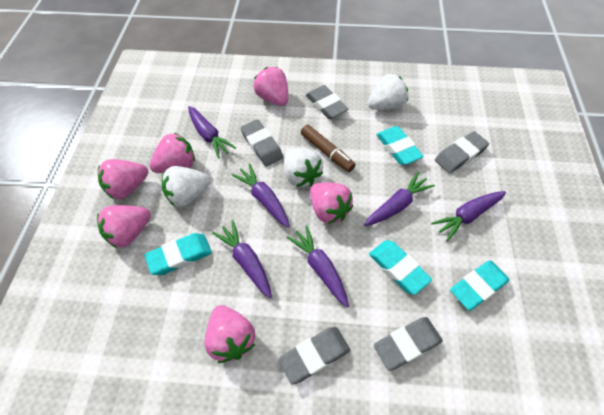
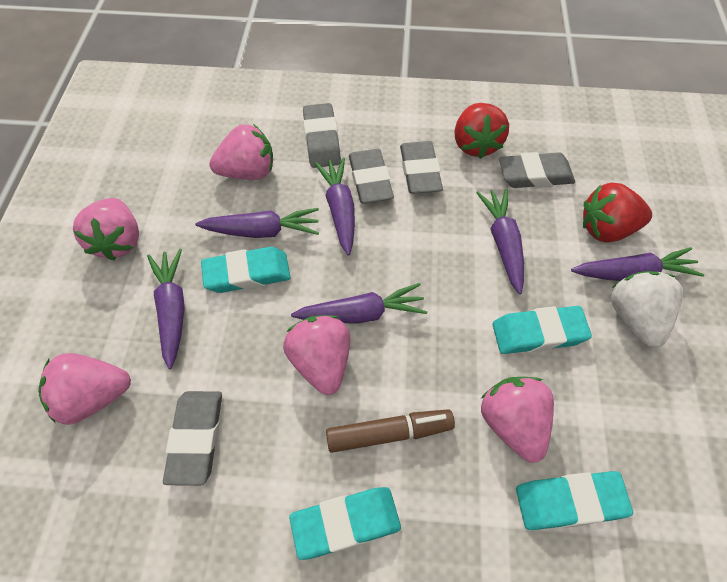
pink strawberry: [97,205,151,248] [98,159,148,199] [150,133,195,173] [205,305,255,363] [254,67,288,106] [310,182,353,224] = 6 -> [38,353,131,425] [73,198,139,260] [209,124,273,180] [283,315,350,395] [481,377,554,463] = 5
red strawberry: none = 0 -> [455,103,509,159] [583,183,652,243] = 2
white strawberry: [162,166,210,207] [284,148,323,187] [367,74,408,110] = 3 -> [611,271,683,347] = 1

